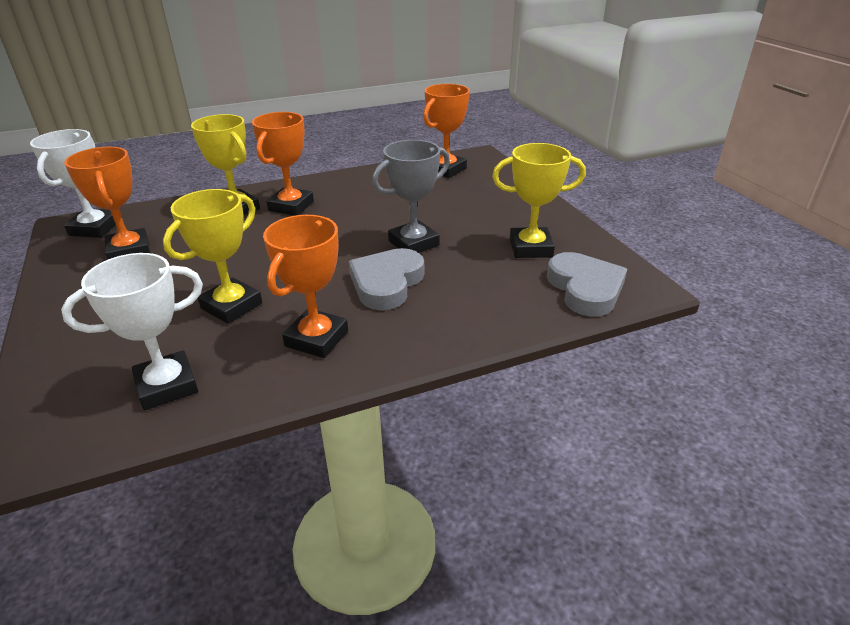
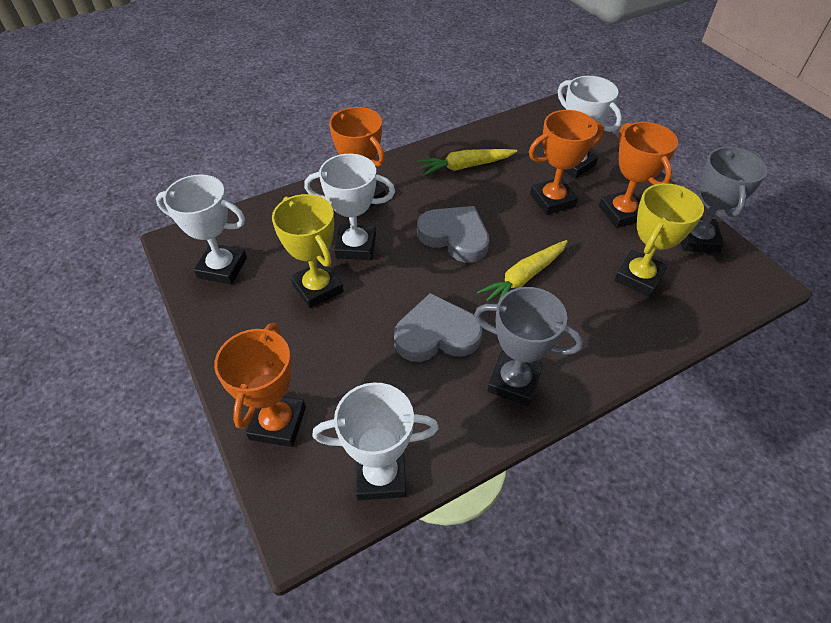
grey trophy: [372,140,450,253] = 1 -> [474,287,584,406] [680,146,767,253] = 2
white trophy: [30,129,116,238] [61,253,203,410] = 2 -> [156,174,247,285] [304,154,395,260] [312,383,439,500] [558,76,622,178] = 4
yellow carrot: none = 0 -> [418,149,517,176] [477,240,568,304] = 2
yellow trophy: [163,189,262,324] [191,114,260,215] [492,143,586,258] = 3 -> [272,194,343,308] [614,183,704,297] = 2

